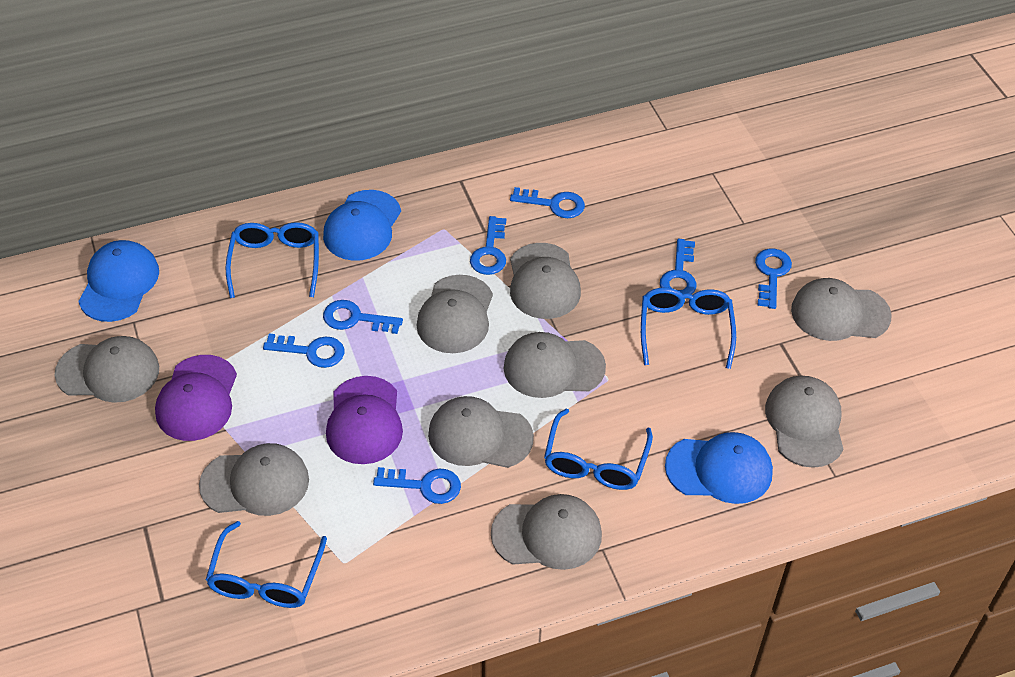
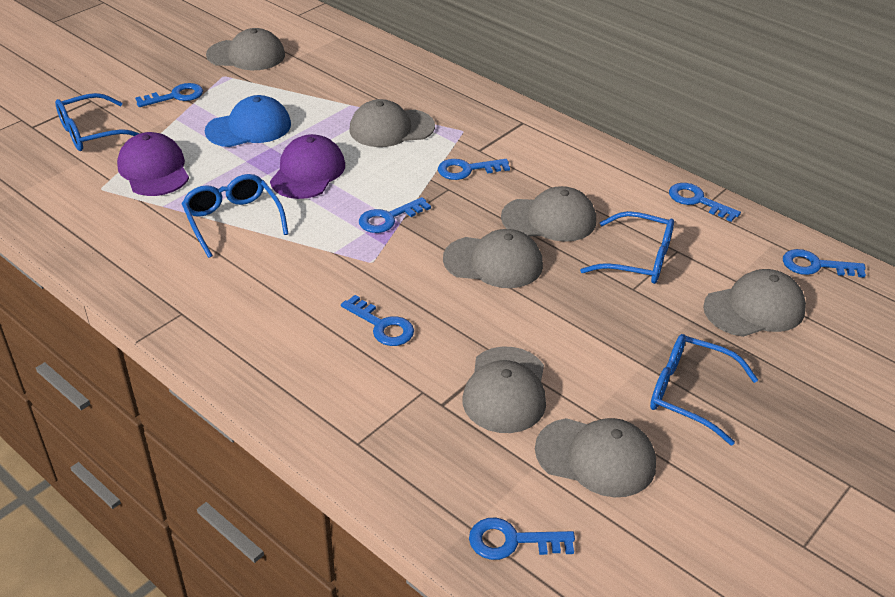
blue cap: [78,240,159,322] [323,190,401,261] [665,432,773,504] = 3 -> [205,95,291,147] = 1
grey cap: [55,336,159,403] [199,443,309,516] [416,275,493,353] [428,396,534,468] [491,494,602,570] [504,332,606,398] [510,243,581,319] [765,376,843,468] [791,278,892,341] = 9 -> [206,28,285,70] [350,99,435,147] [443,229,543,288] [463,347,546,433] [501,186,596,242] [535,418,656,497] [703,269,806,337] = 7

